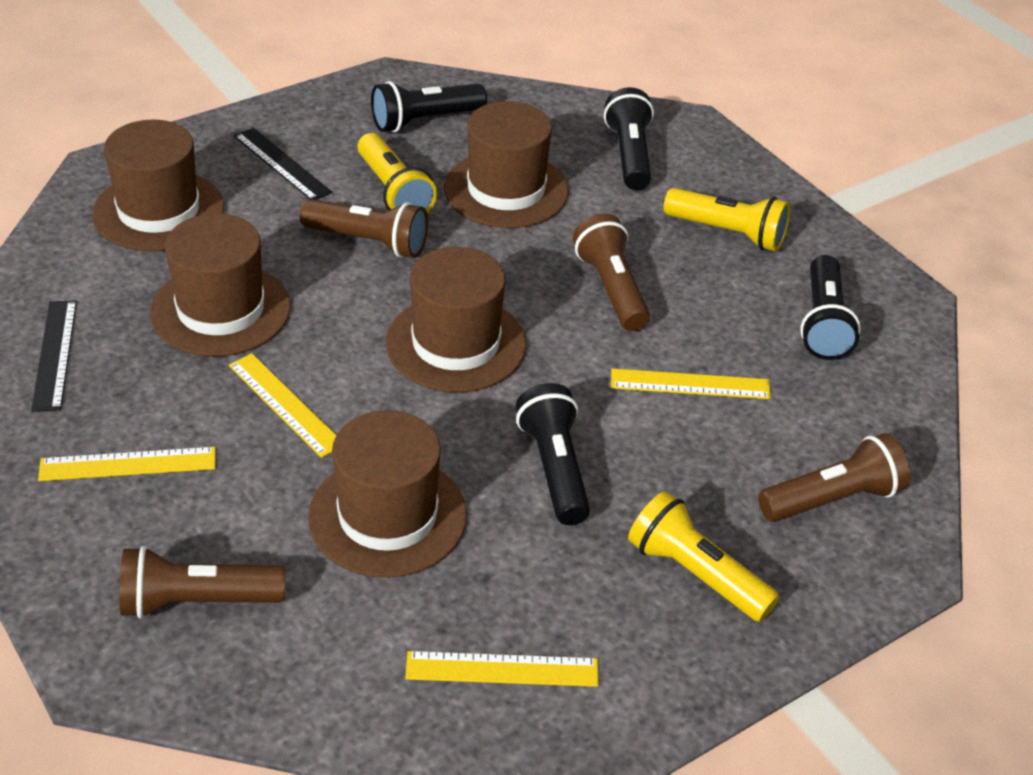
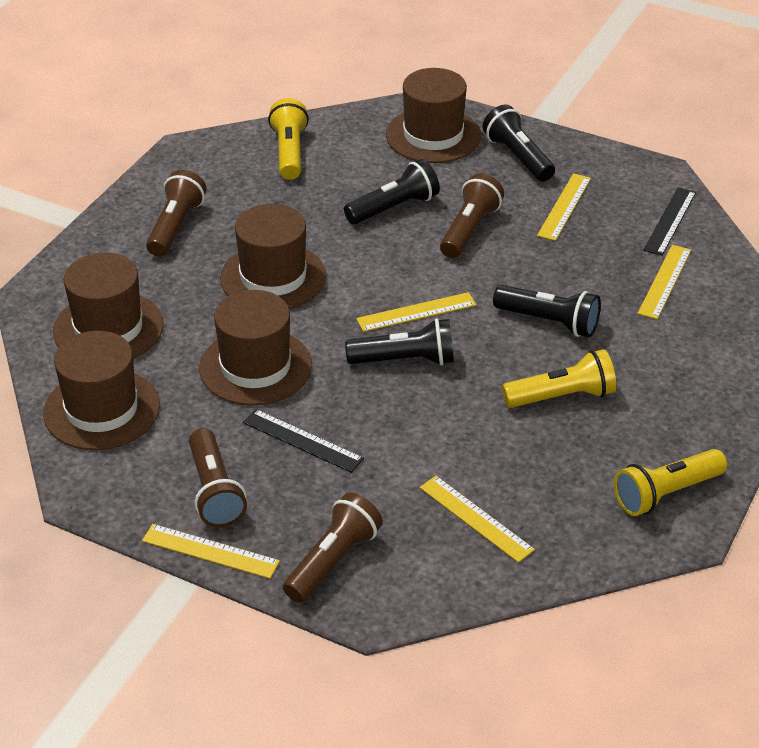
yellow ruler: [38,447,215,481] [229,353,336,458] [405,651,599,687] [611,369,771,399] = 4 -> [142,524,280,579] [356,292,476,332] [420,476,535,563] [537,173,591,241] [637,245,691,319] = 5

